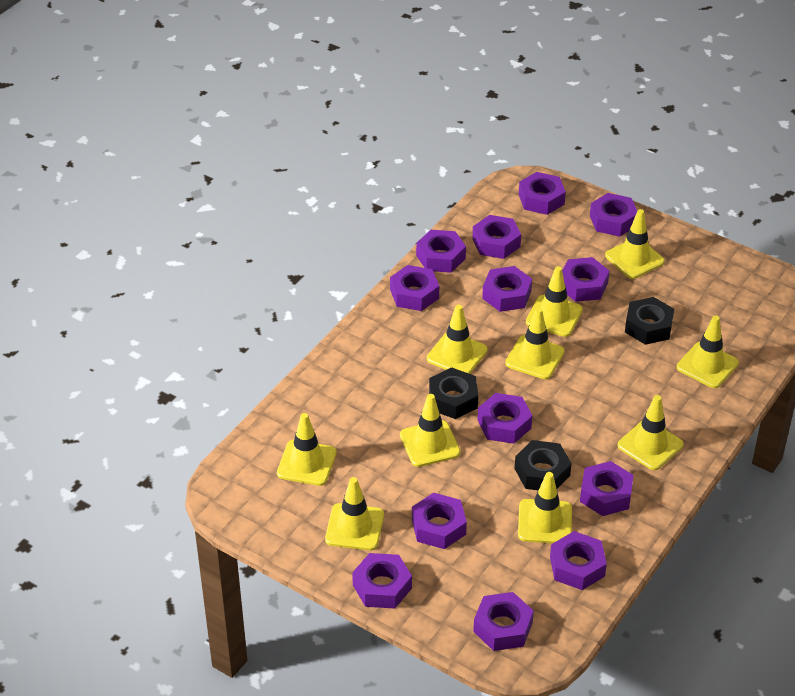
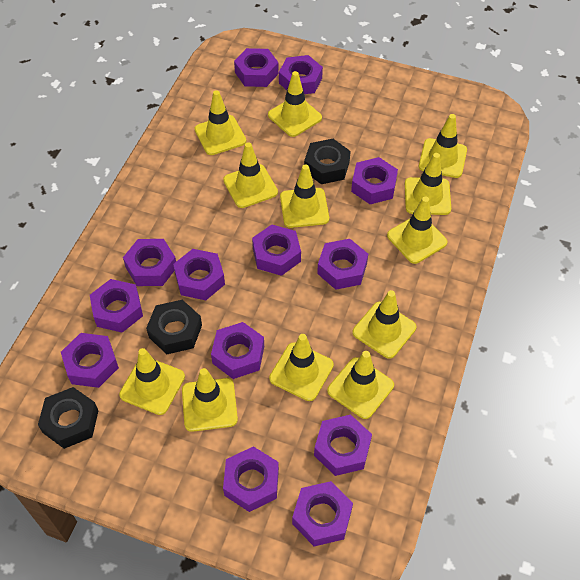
yellow traffic cone: [277,413,337,486] [325,477,384,550] [400,394,460,467] [427,305,488,374] [505,308,565,379] [518,472,572,543] [526,266,583,337] [605,209,665,279] [618,395,684,470] [677,315,739,388] = 10 -> [119,348,185,415] [182,368,238,432] [194,90,246,155] [223,142,278,208] [268,71,322,137] [269,334,334,401] [280,164,329,228] [327,351,394,419] [352,290,417,359] [387,197,448,264] [405,153,451,215] [419,114,467,178] = 12

